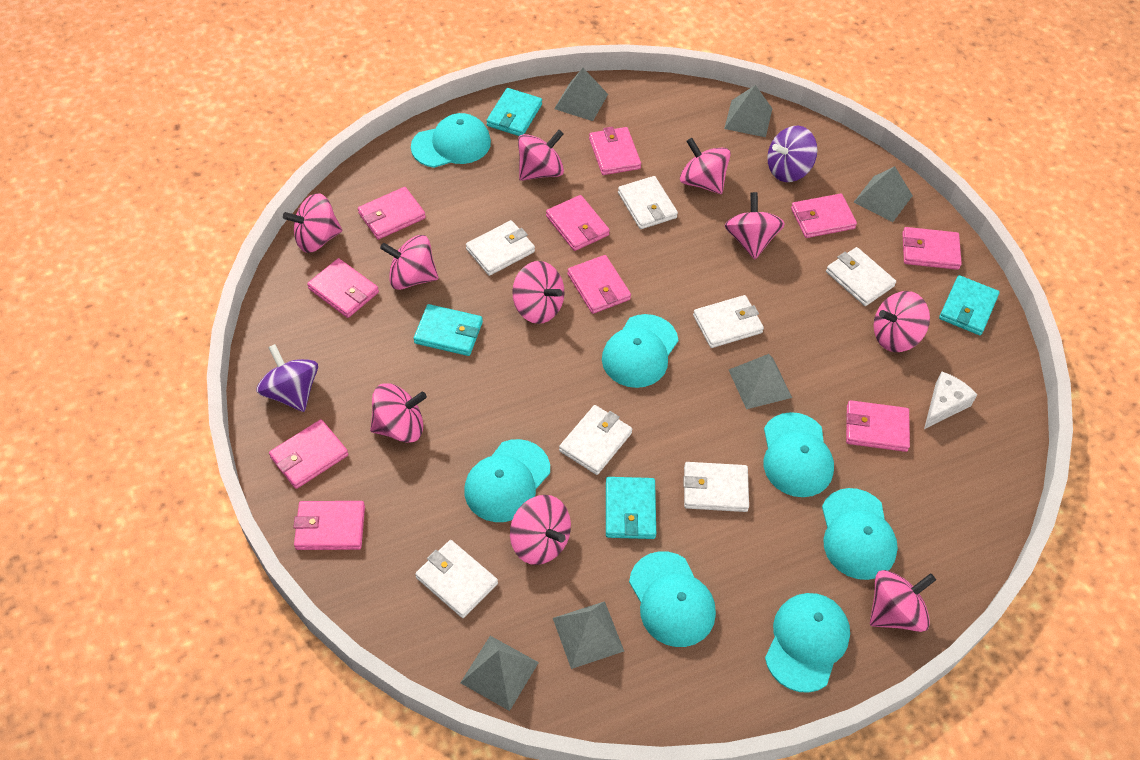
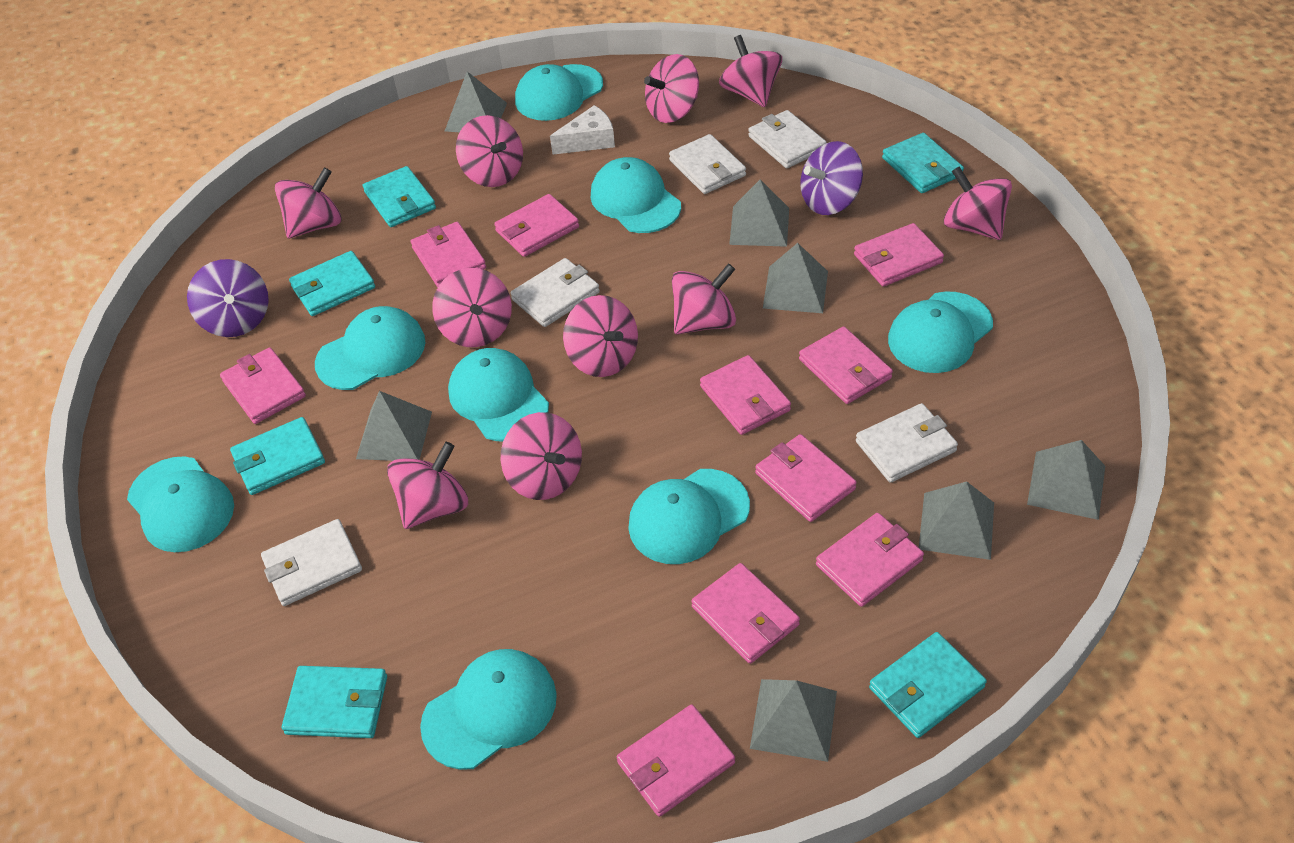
grey pyramid: [460,636,539,711] [553,601,624,669] [554,68,608,121] [724,85,773,137] [729,354,792,409] [854,166,913,222] = 6 -> [356,391,432,461] [445,71,507,132] [729,179,789,247] [750,679,837,762] [763,243,828,313] [919,481,994,560] [1027,440,1105,520] = 7
turquoise cap: [411,113,491,168] [464,439,550,522] [602,314,678,388] [629,551,716,647] [764,412,834,497] [765,593,850,693] [822,488,898,580] = 7 -> [127,456,234,552] [315,306,426,390] [420,649,557,770] [448,348,549,441] [515,64,603,121] [591,157,681,233] [628,469,750,564] [888,291,993,373] = 8
turquoise wallet: [413,304,483,356] [486,88,542,136] [606,477,656,539] [939,275,999,335] = 4 -> [230,417,325,495] [282,666,387,738] [289,251,375,316] [363,166,436,227] [869,632,987,738] [882,133,964,193] = 6
white wallet: [415,540,498,618] [466,220,535,276] [559,405,633,475] [618,176,678,229] [683,462,749,512] [693,295,764,348] [826,247,896,306] = 7 -> [261,519,362,606] [511,258,600,327] [669,134,746,194] [748,110,827,168] [856,403,958,483] = 5

